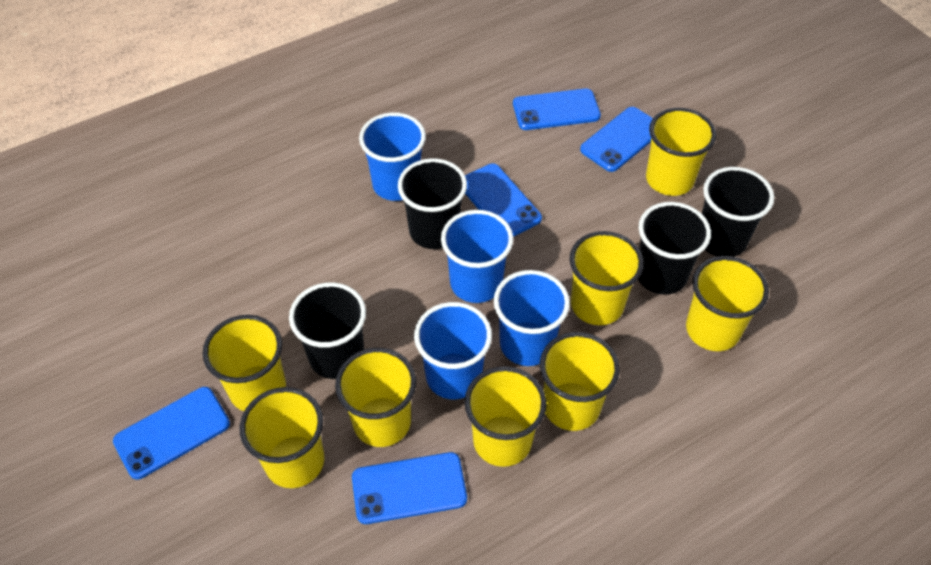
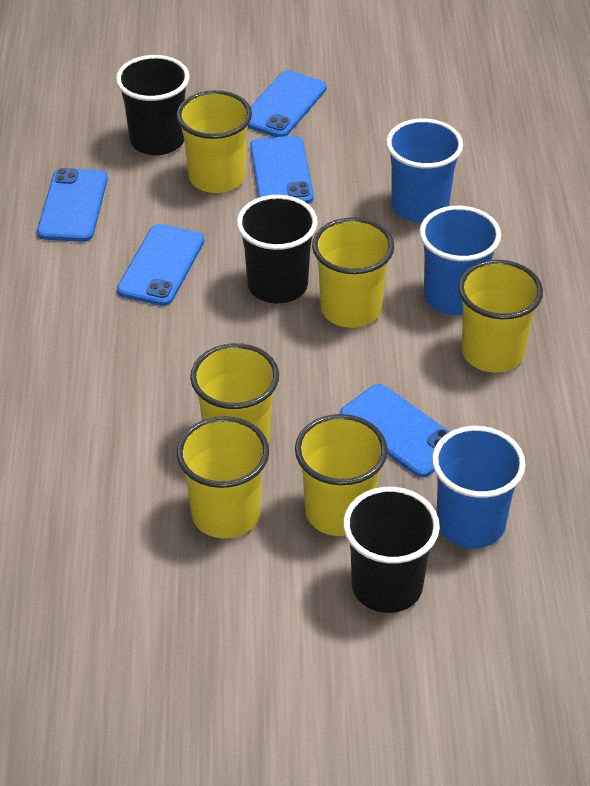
black cup: [289,282,366,379] [398,158,467,249] [638,202,711,295] [702,167,774,257] = 4 -> [116,55,190,155] [237,195,318,304] [343,487,440,613] = 3
blue cup: [359,112,426,201] [414,302,492,399] [441,210,513,303] [494,270,570,366] = 4 -> [386,118,463,223] [419,206,501,315] [432,426,526,548] = 3
yellow cup: [203,315,286,411] [240,387,324,488] [335,348,416,447] [464,366,547,467] [540,332,620,431] [570,231,644,325] [646,108,716,196] [686,256,769,351] = 8 -> [176,90,252,193] [177,416,269,539] [190,343,279,444] [295,414,388,536] [312,217,394,328] [458,260,543,373] = 6

